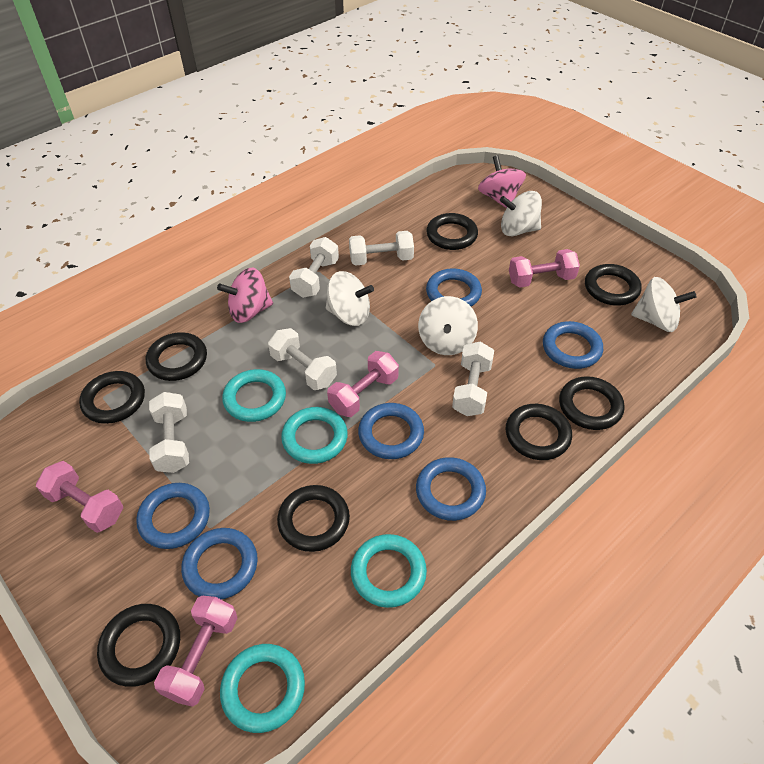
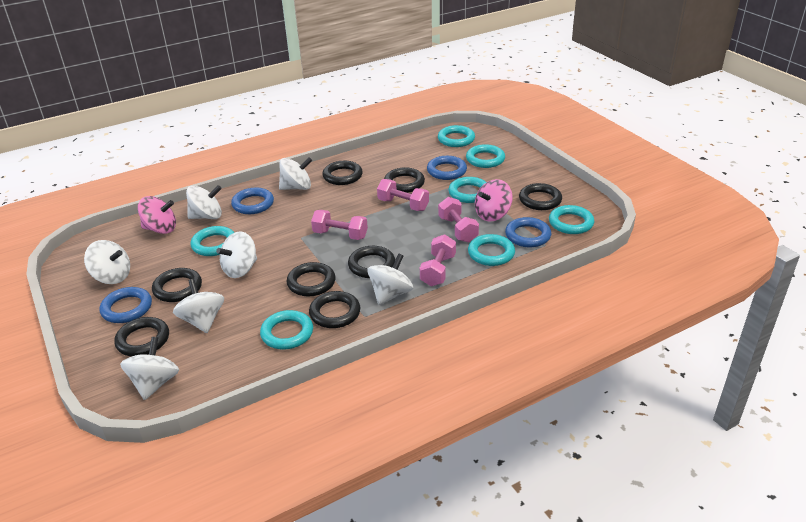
blue ring: [136,483,210,549] [181,528,258,600] [358,403,424,459] [416,457,486,521] [426,268,482,307] [543,321,603,369] = 6 -> [100,287,152,323] [231,188,274,214] [427,156,467,180] [505,217,551,247] = 4
turquoise ring: [220,644,305,733] [222,369,286,422] [281,407,348,464] [351,534,427,608] = 4 -> [190,226,234,256] [260,310,313,350] [438,125,475,147] [448,177,486,203] [466,144,505,168] [468,234,515,266] [549,205,595,234] = 7
white dumbbell: [149,392,189,473] [268,328,337,390] [289,237,339,298] [349,231,414,266] [452,342,494,416] = 5 -> none = 0
white spinning top: [326,271,374,326] [418,296,478,355] [500,191,542,236] [631,277,697,332] = 4 -> [84,240,130,284] [120,337,179,400] [173,279,224,333] [186,185,222,219] [216,231,257,278] [279,157,312,190] [367,253,413,305] = 7

